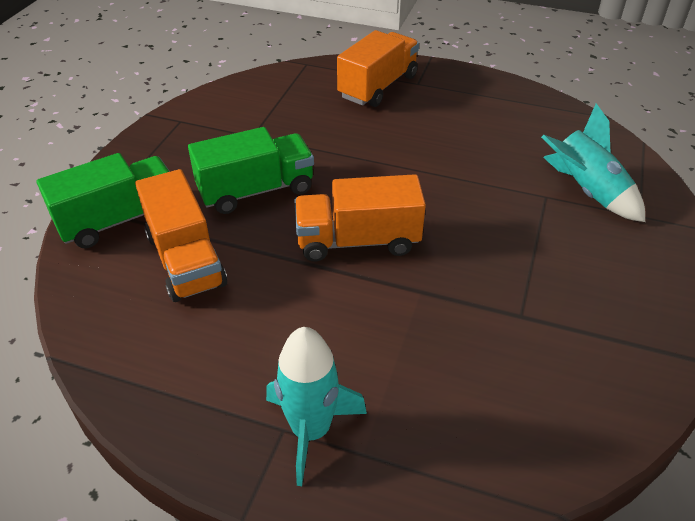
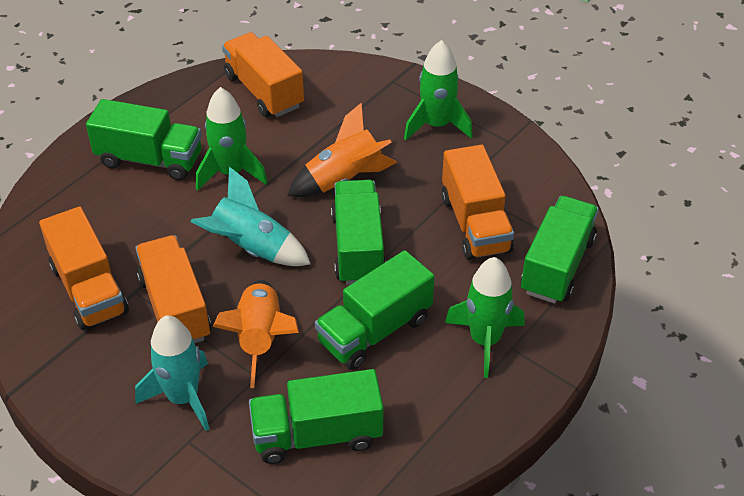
green rocket: none = 0 -> [196,87,268,191] [404,40,473,140] [445,257,525,378] = 3
green truck: [37,153,170,248] [188,127,314,214] = 2 -> [86,99,202,181] [249,369,383,464] [315,250,434,370] [331,180,386,285] [521,196,599,304] = 5
orange rocket: none = 0 -> [213,280,299,388] [287,103,397,197] = 2
orange truck: [135,169,227,302] [294,174,426,262] [337,30,419,107] = 3 -> [39,207,129,330] [135,235,211,343] [222,32,304,117] [441,145,514,260] = 4

